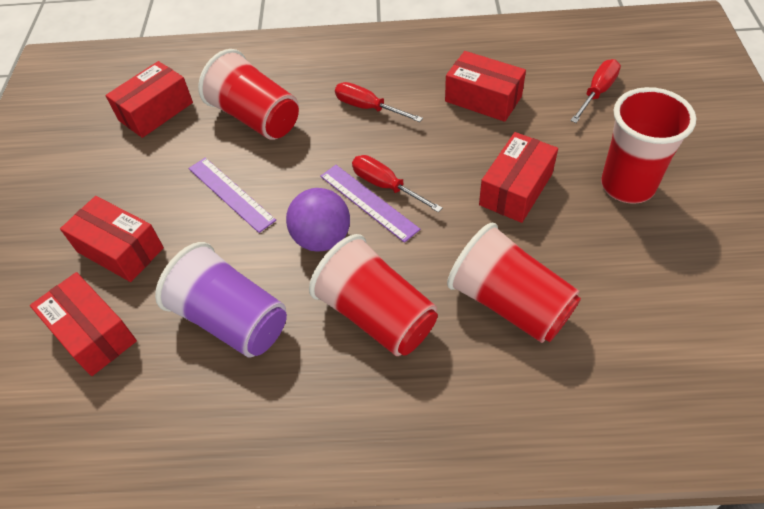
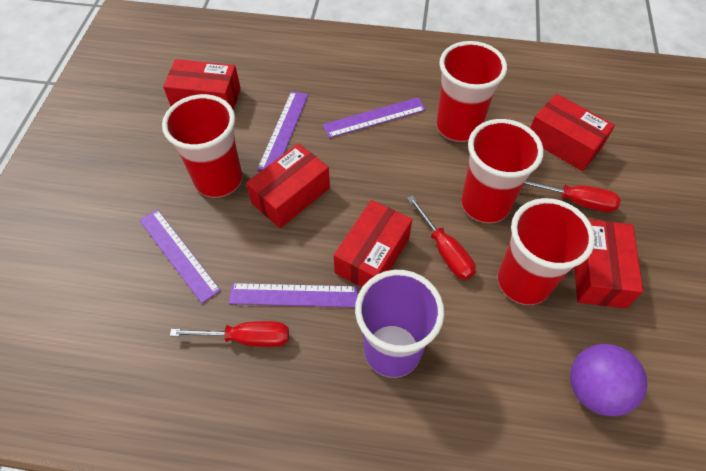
purple ruler: [188,158,276,233] [320,165,420,243] = 2 -> [139,209,221,303] [229,283,357,307] [257,91,308,170] [323,97,426,138] = 4

